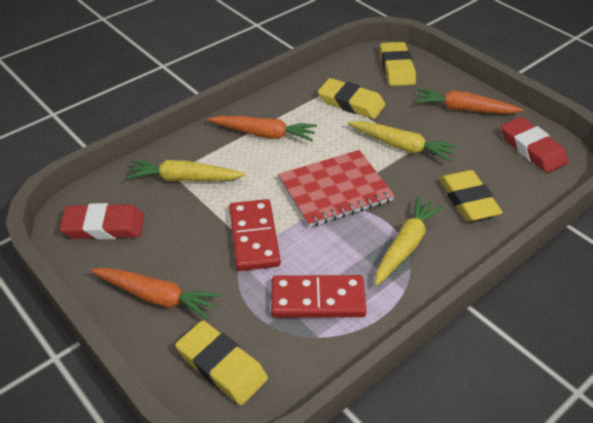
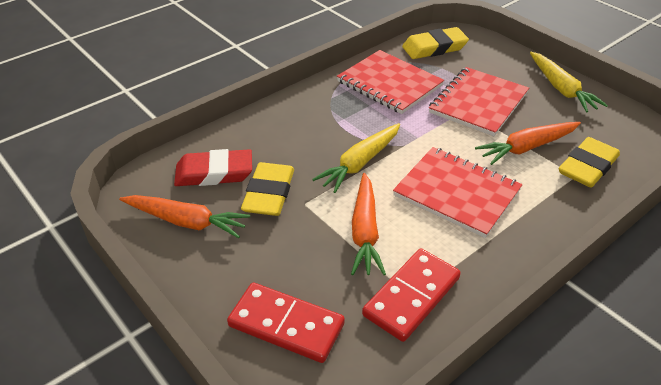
red eraser: [59,203,144,240] [501,117,568,173] = 2 -> [174,149,252,186] = 1
red notebook: [278,150,395,227] = 1 -> [337,50,444,114] [393,147,523,238] [429,67,529,136] = 3
yellow carrot: [126,160,246,181] [348,121,458,162] [375,196,444,286] = 3 -> [312,123,400,193] [530,52,608,112] = 2
yellow eraser: [175,320,268,405] [318,78,385,119] [380,42,416,86] [439,170,503,221] = 4 -> [241,162,294,216] [402,27,469,59] [559,137,620,188] = 3

